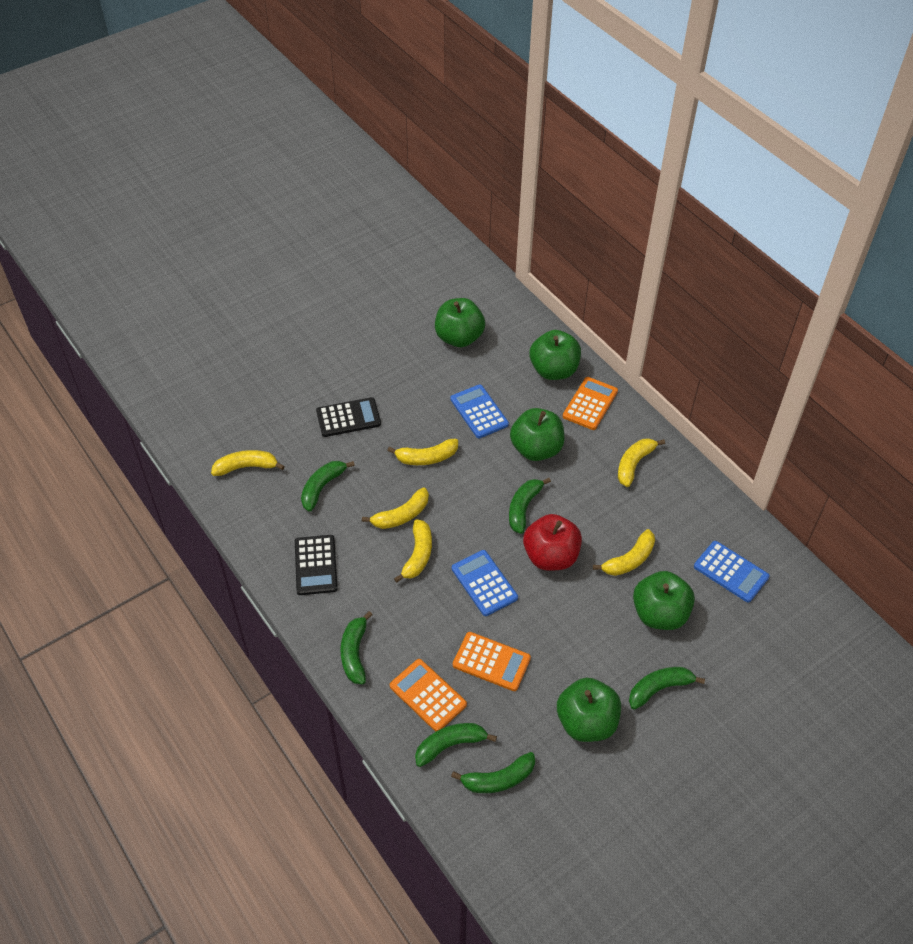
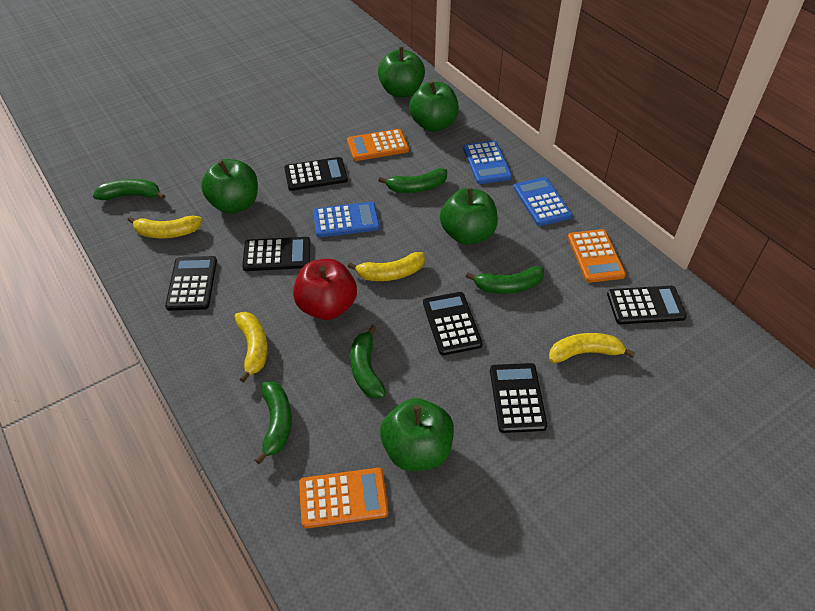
black calculator: [295,535,338,595] [316,397,381,437] = 2 -> [165,256,217,311] [242,237,310,271] [284,157,348,191] [423,292,482,355] [490,363,547,433] [607,286,687,324] = 6
green banana: [301,461,355,512] [341,611,373,684] [415,723,497,767] [451,752,535,793] [509,478,551,534] [629,667,705,710] = 6 -> [93,179,165,200] [255,381,292,464] [350,325,386,398] [378,168,447,193] [466,266,544,294] = 5
yellow banana: [211,450,285,476] [362,488,429,529] [387,439,458,465] [394,519,432,583] [593,529,655,576] [618,438,665,487] = 6 -> [127,216,202,238] [234,312,268,383] [348,252,425,281] [549,333,635,363] = 4

